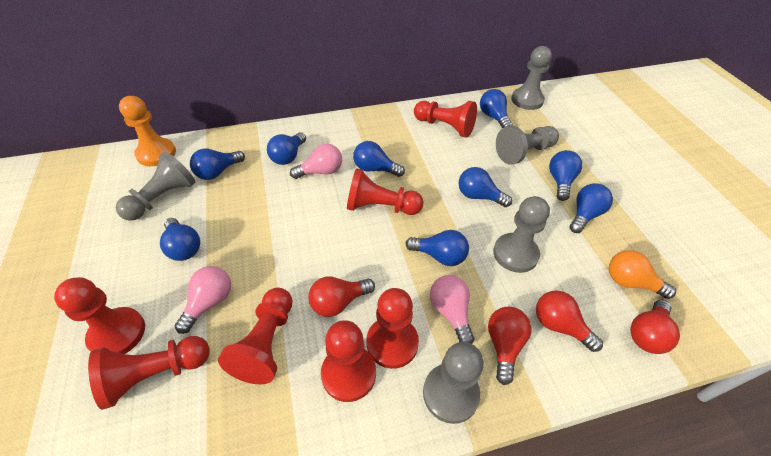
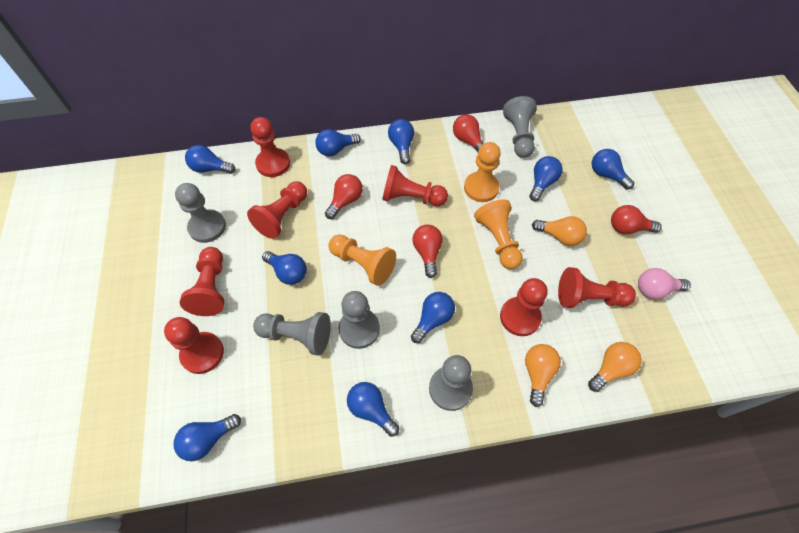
orange light bulb: [609,250,676,299] = 1 -> [525,344,561,407] [532,216,587,246] [588,342,642,392] = 3
orange pawn: [119,96,176,166] = 1 -> [329,234,396,286] [464,142,501,202] [474,199,523,269] = 3
pink light bulb: [175,266,231,334] [290,144,342,179] [430,275,475,344] = 3 -> [638,268,691,300] = 1

